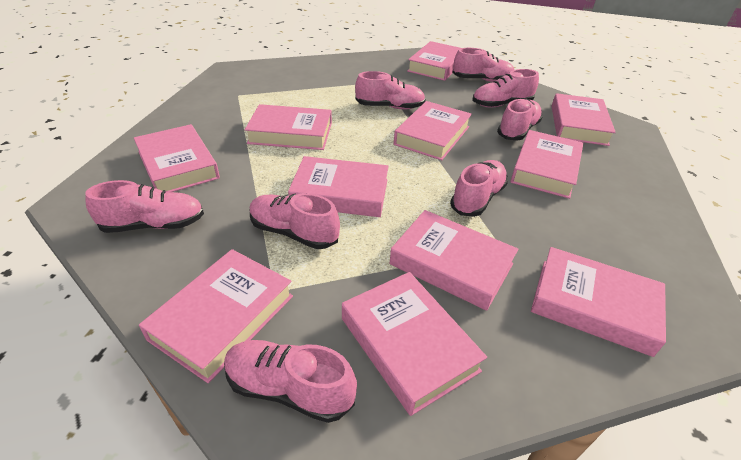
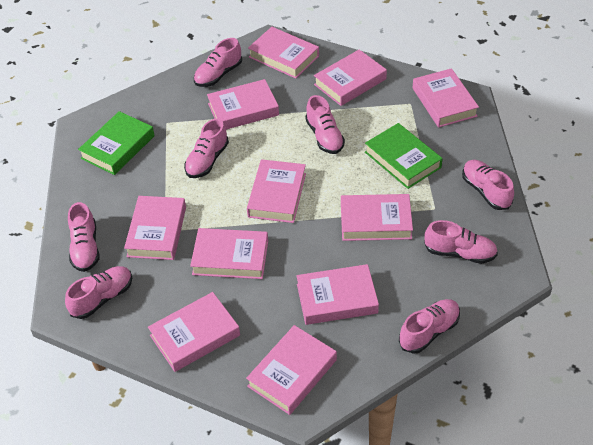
green book: none = 0 -> [78,111,155,175] [365,123,443,189] = 2

